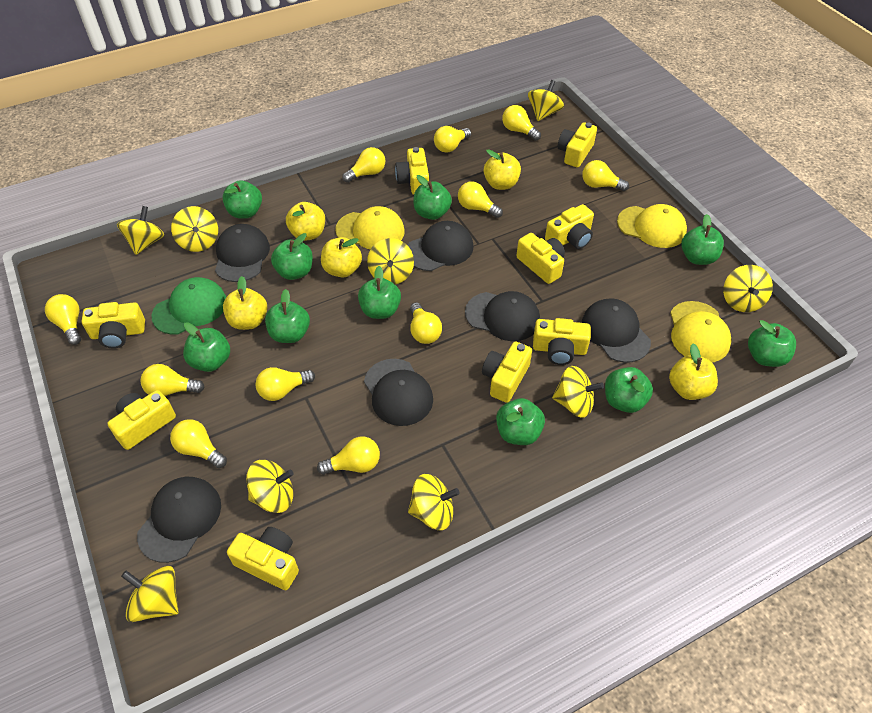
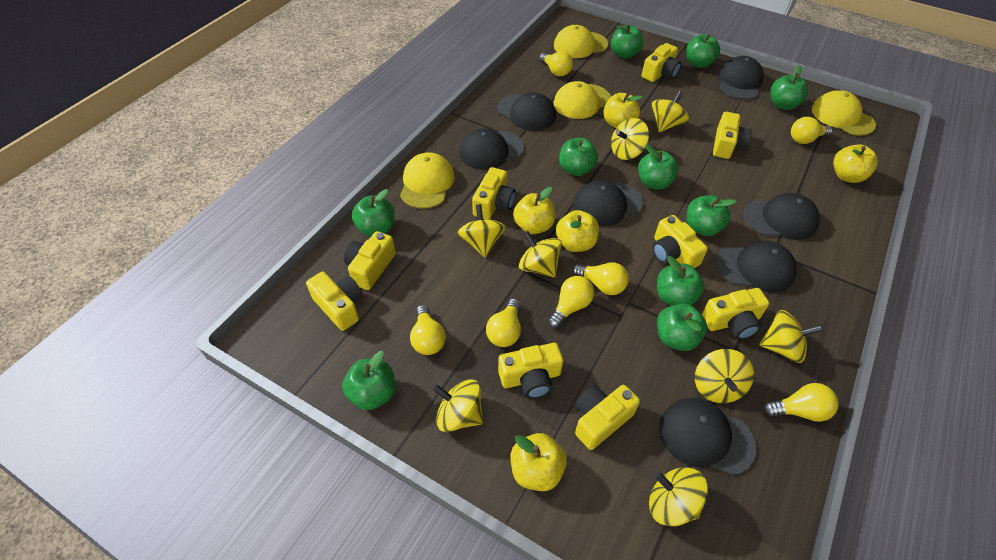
black cap: [137,477,221,563] [215,224,270,282] [364,359,433,426] [407,221,474,271] [465,291,540,341] [582,298,651,363] = 6 -> [460,128,524,170] [498,92,556,131] [573,180,643,226] [659,398,756,475] [716,241,797,293] [718,56,764,100] [743,193,820,240] = 7
green cap: [152,277,226,335] = 1 -> none = 0
yellow cap: [335,206,405,250] [617,204,687,248] [670,301,731,362] = 3 -> [400,153,455,209] [554,25,608,58] [554,81,611,119] [812,90,876,136] = 4
yellow light bulb: [45,294,81,345] [140,364,205,396] [170,419,227,468] [256,367,315,401] [317,437,380,475] [342,147,386,183] [410,302,442,344] [434,126,471,153] [458,181,503,218] [502,105,541,141] [582,160,629,191] = 11 -> [410,305,446,355] [486,298,521,347] [539,51,573,76] [548,276,594,328] [572,262,629,295] [764,383,838,422] [791,117,832,144] = 7
yellow spinning top: [117,206,164,255] [121,566,179,622] [171,206,218,252] [246,460,294,513] [367,238,414,284] [408,474,460,530] [528,80,564,121] [552,366,604,418] [723,265,773,312] = 9 -> [433,379,483,432] [457,204,506,257] [519,231,562,277] [611,118,649,160] [649,467,708,527] [652,91,689,132] [695,349,754,403] [759,310,823,363] = 8

